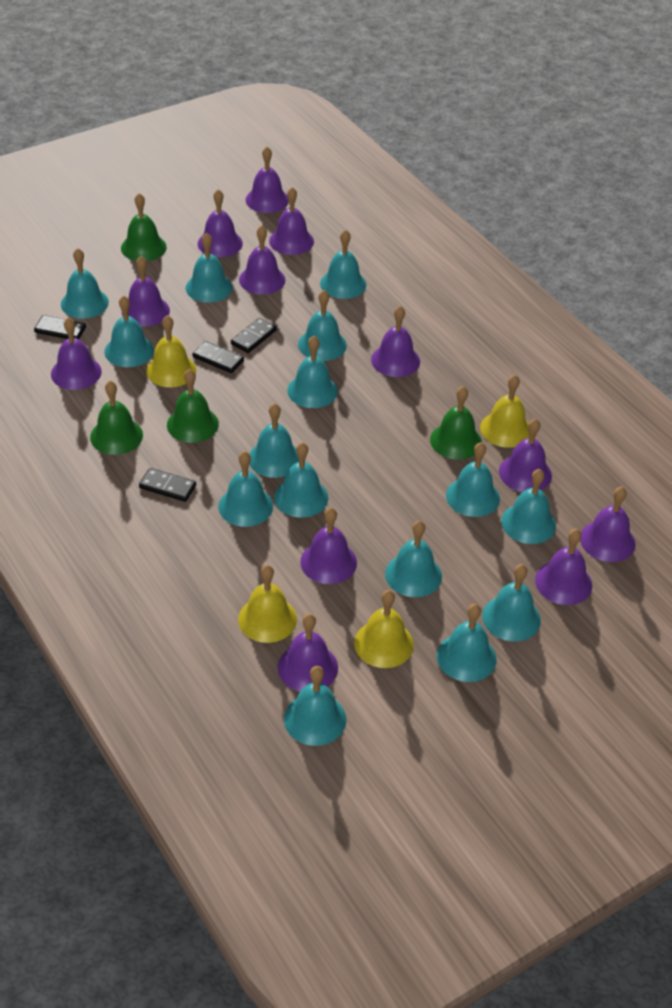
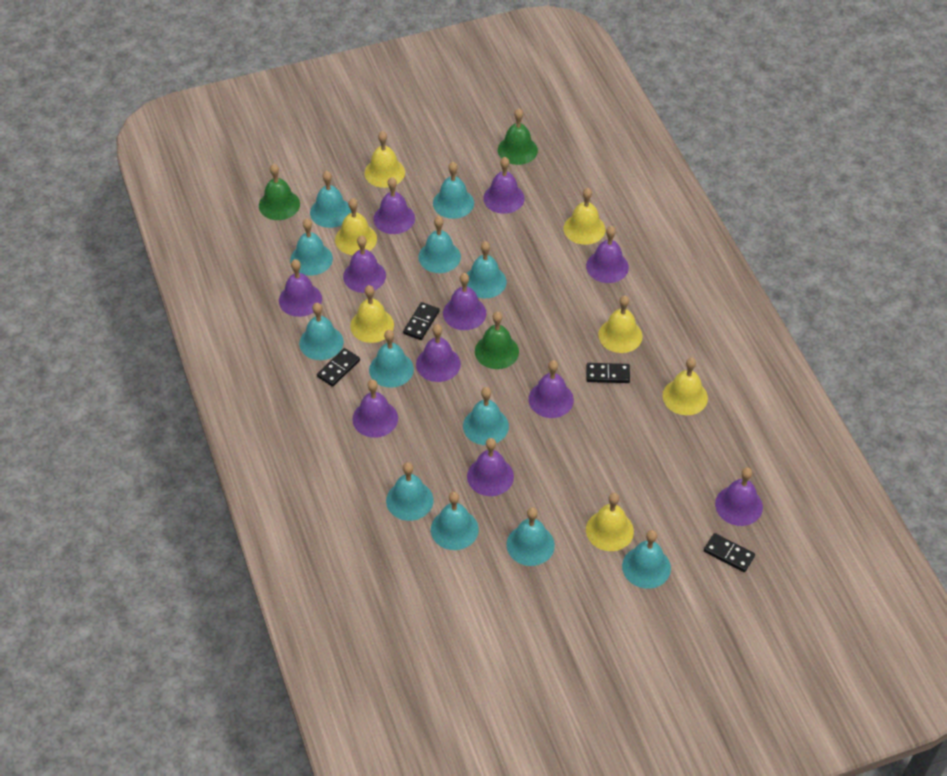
green bell: [90,381,143,455] [121,193,167,261] [167,369,219,443] [430,386,482,460] = 4 -> [259,164,300,220] [475,312,519,369] [498,109,538,165] = 3
purple bell: [51,317,102,390] [122,256,170,327] [198,189,243,257] [239,225,286,295] [246,147,289,213] [269,187,314,255] [278,614,338,692] [300,508,357,584] [371,306,420,377] [499,419,552,492] [535,529,592,605] [580,487,636,562] = 12 -> [279,259,322,317] [343,235,386,293] [352,380,398,438] [373,177,415,234] [416,324,461,382] [443,273,486,330] [467,438,514,496] [483,157,525,214] [528,360,574,418] [586,226,629,283] [715,467,763,526] = 11
turquoise bell: [61,248,109,319] [104,295,154,367] [186,233,232,303] [218,451,273,527] [249,403,299,478] [274,442,328,518] [284,666,346,746] [287,336,338,408] [298,290,347,361] [320,230,366,299] [385,521,442,597] [437,604,496,682] [446,442,500,517] [482,564,541,642] [501,469,556,544] = 15 -> [290,218,333,276] [299,303,344,360] [310,171,352,228] [369,330,414,388] [386,462,433,521] [418,216,461,273] [431,492,479,550] [433,162,474,219] [463,387,509,445] [467,241,507,298] [506,507,555,566] [622,530,671,589] = 12
yellow bell: [146,315,196,387] [238,565,297,643] [354,590,414,668] [480,375,529,448] = 4 -> [335,198,377,255] [350,285,394,343] [364,131,405,188] [564,188,605,245] [586,493,634,551] [598,295,642,353] [662,357,708,415] = 7

